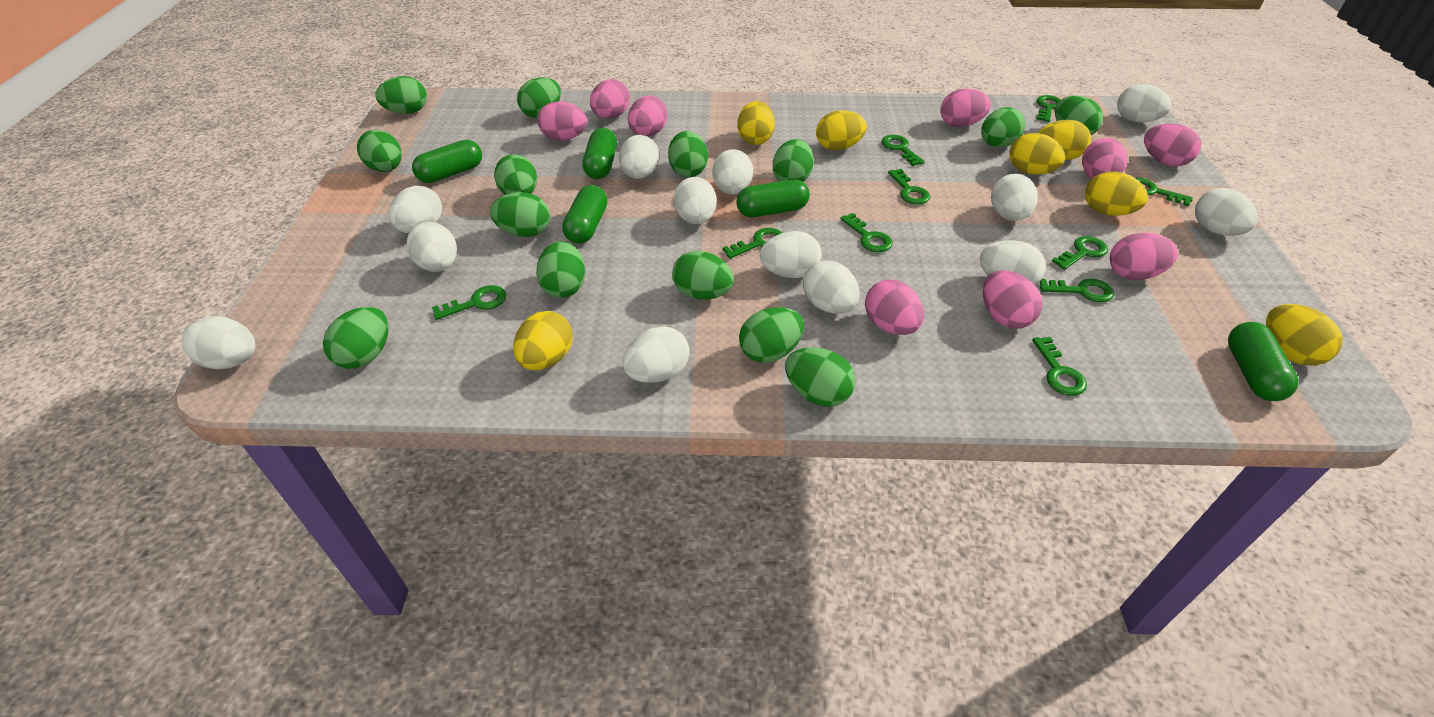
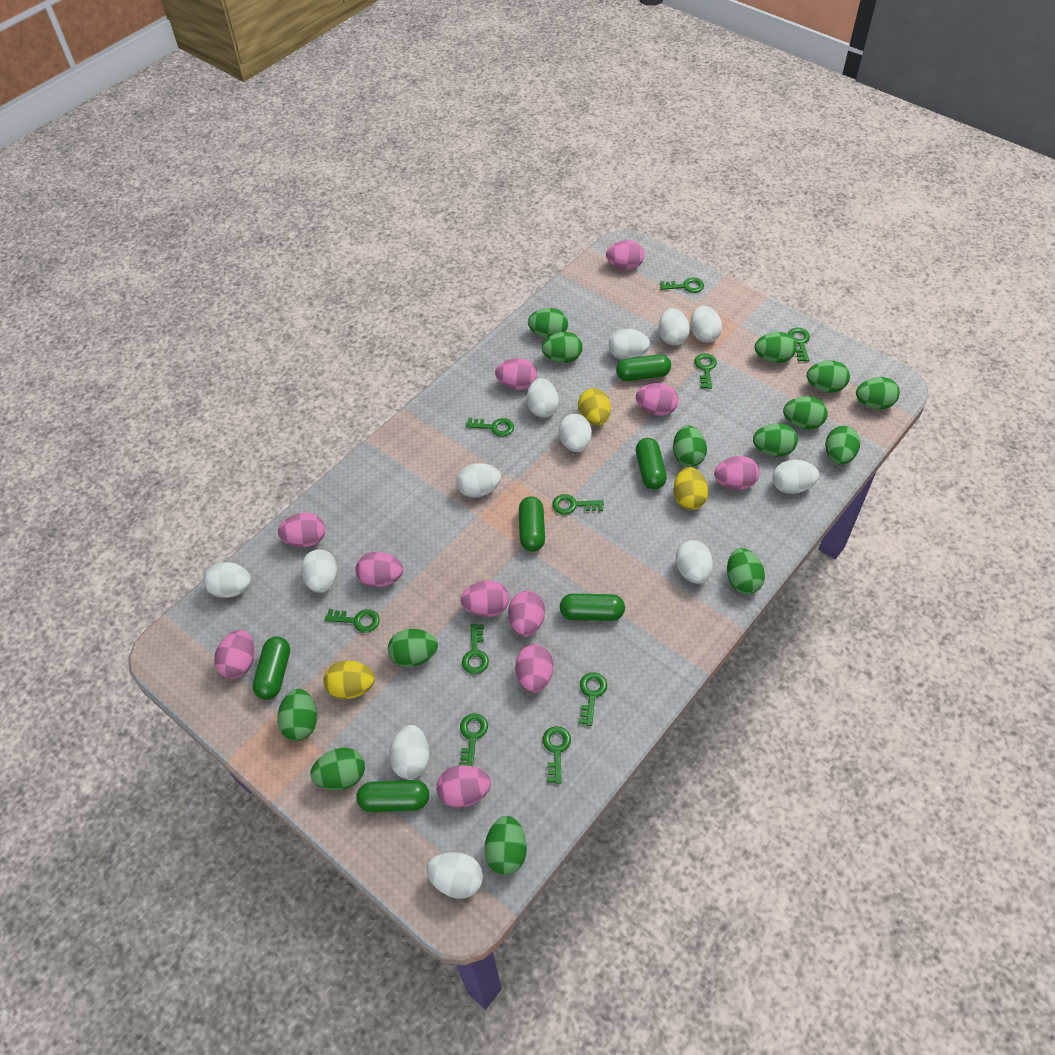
green capsule: [412,140,482,183] [562,185,607,244] [582,128,617,179] [736,179,810,217] [1228,322,1299,401] = 5 -> [253,637,290,700] [356,780,429,812] [519,496,545,552] [560,594,625,621] [616,354,671,381] [636,438,667,489] = 6
pink egg: [537,101,587,141] [590,79,630,119] [628,96,668,136] [865,280,924,335] [940,89,991,127] [983,270,1043,328] [1082,138,1128,179] [1110,233,1178,280] [1144,123,1201,166] = 9 -> [214,630,255,679] [278,513,325,547] [355,552,403,587] [436,765,491,808] [460,580,509,617] [495,358,537,390] [508,591,545,637] [515,644,553,693] [606,240,644,270] [636,383,679,416] [714,456,760,490] = 11
white egg: [181,316,255,369] [389,186,442,233] [407,222,457,272] [619,135,660,179] [623,326,689,383] [674,177,717,224] [712,149,753,195] [760,231,822,278] [803,261,860,314] [980,240,1046,285] [991,174,1038,221] [1117,84,1172,122] [1195,188,1258,236] = 13 -> [203,562,251,598] [301,549,337,593] [389,725,430,779] [426,852,483,899] [456,463,501,498] [527,378,559,418] [559,414,592,452] [609,329,650,360] [659,308,690,345] [676,540,713,584] [690,306,722,343] [772,460,819,494] = 12
yellow egg: [513,311,573,370] [737,101,775,145] [816,110,867,151] [1009,133,1065,175] [1039,120,1091,160] [1085,172,1148,216] [1266,304,1343,366] = 7 -> [323,661,375,699] [578,388,611,426] [674,467,708,510] = 3

